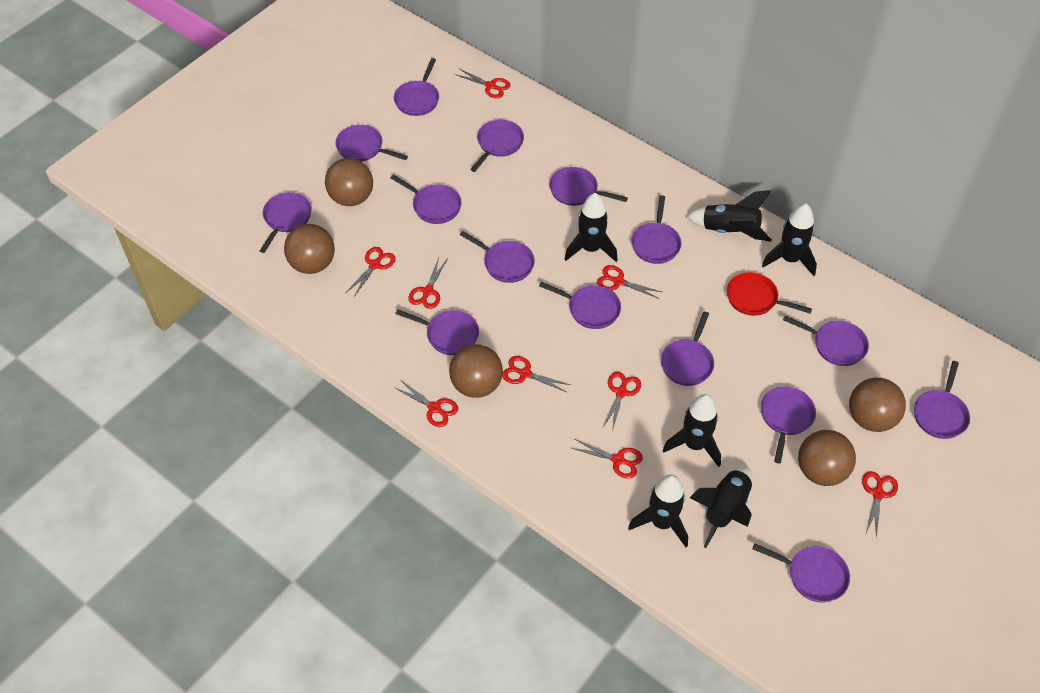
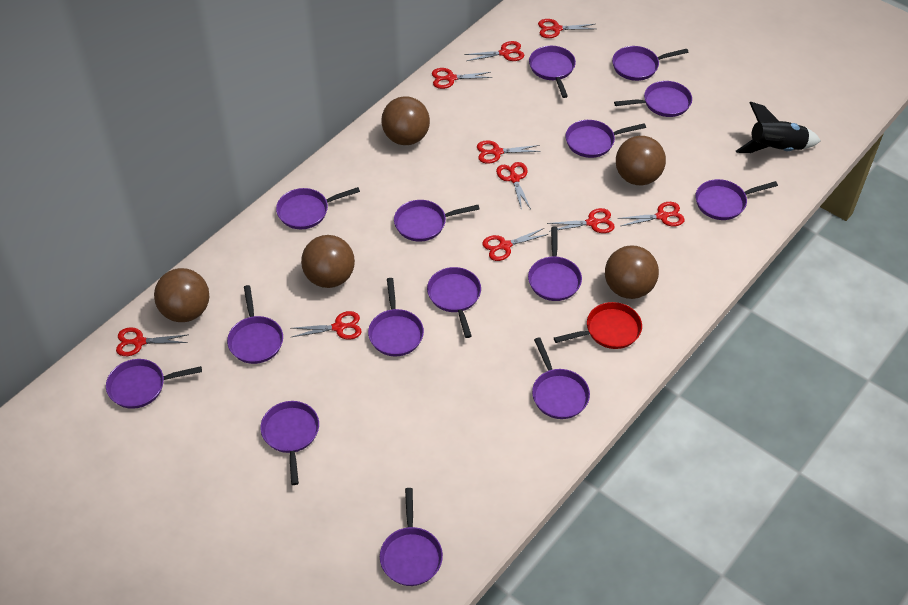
black rocket: [564,193,618,262] [628,474,688,547] [663,394,721,467] [686,190,772,242] [690,466,752,548] [762,204,817,276] = 6 -> [736,102,821,153] = 1
red scissors: [347,247,396,296] [395,381,458,427] [408,257,447,309] [455,69,511,98] [502,356,570,392] [572,439,643,479] [597,265,661,299] [603,372,641,431] [862,471,898,538] = 9 -> [116,327,189,356] [290,311,362,340] [432,68,492,89] [464,41,524,61] [477,140,541,164] [482,228,549,261] [496,162,531,210] [538,19,595,38] [547,208,615,233] [617,202,685,226] = 10

